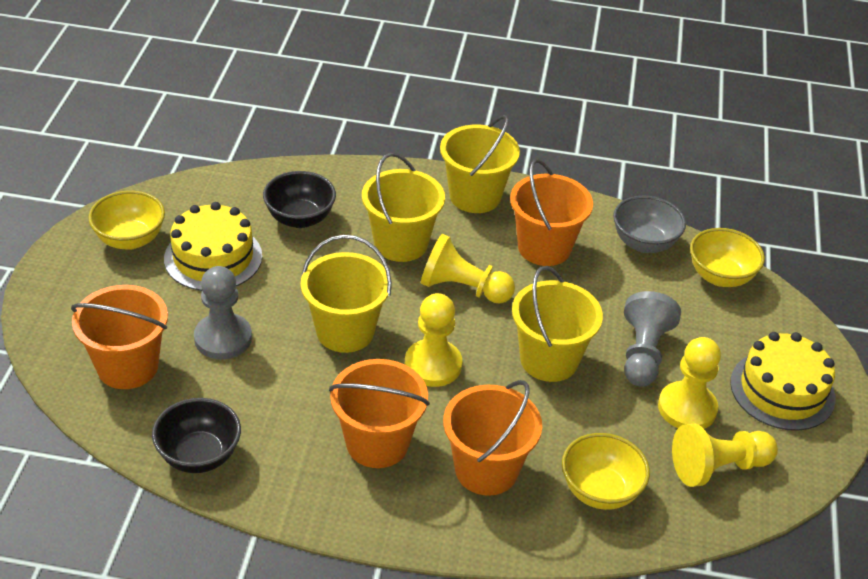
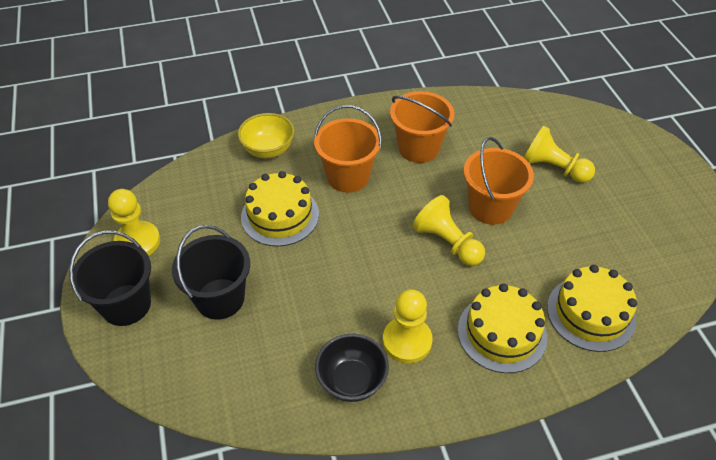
black bowl: [152,398,241,473] [263,171,336,228] = 2 -> [315,334,389,402] = 1
black bucket: none = 0 -> [69,231,151,326] [172,225,250,320] = 2
grey bowl: [613,196,686,253] = 1 -> none = 0
grey pawn: [194,266,252,359] [624,291,681,387] = 2 -> none = 0
orange bucket: [71,285,168,389] [329,359,430,468] [443,380,542,496] [510,159,593,266] = 4 -> [314,105,382,193] [390,91,455,163] [463,137,534,225] = 3
yellow bowl: [88,191,165,250] [562,433,650,510] [690,228,765,287] = 3 -> [238,113,294,158] = 1
yellow bucket: [301,235,392,353] [362,153,445,262] [440,115,520,213] [512,266,603,382] = 4 -> none = 0
yellow cake: [164,202,262,291] [730,332,836,431] = 2 -> [241,171,319,246] [458,283,547,373] [547,265,637,352] = 3

